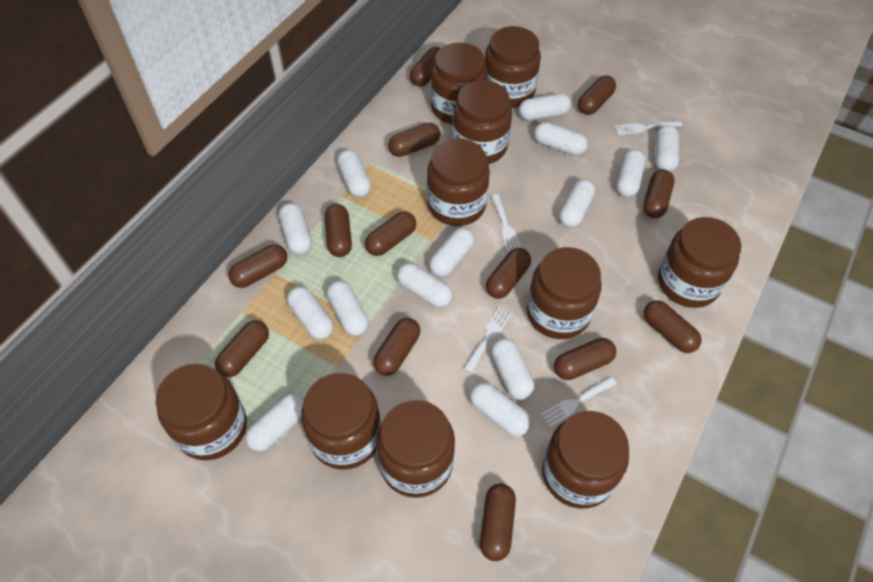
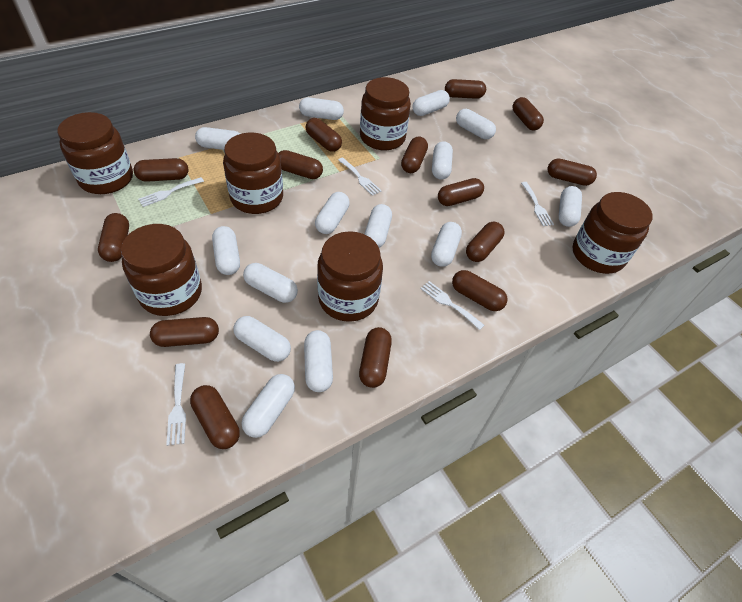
brown capsule: [215,320,269,377] [228,244,287,288] [325,204,352,257] [365,212,416,256] [373,318,420,376] [388,123,440,157] [410,47,441,87] [480,483,516,561] [486,248,531,298] [554,338,616,380] [578,75,616,115] [643,170,675,218] [644,300,702,353] = 13 -> [98,213,129,262] [133,158,188,182] [150,317,219,347] [190,385,240,449] [279,150,323,179] [306,118,342,152] [359,327,392,388] [401,136,428,173] [438,178,484,206] [445,79,486,99] [452,270,508,311] [466,222,504,262] [513,97,544,130] [547,159,597,186] = 14
brown jar: [156,363,247,460] [301,373,381,470] [376,400,455,498] [427,139,490,226] [431,42,488,125] [452,80,512,164] [485,26,541,108] [526,247,602,339] [542,411,629,509] [658,217,741,308] = 10 -> [57,112,133,194] [121,224,202,316] [223,133,283,214] [317,231,383,322] [360,77,411,150] [573,192,653,274] = 6
white fork: [463,307,512,373] [491,194,521,253] [540,376,617,427] [615,121,682,135] = 4 -> [138,177,204,207] [166,363,186,446] [338,157,382,196] [421,281,484,330] [521,182,554,226] = 5

